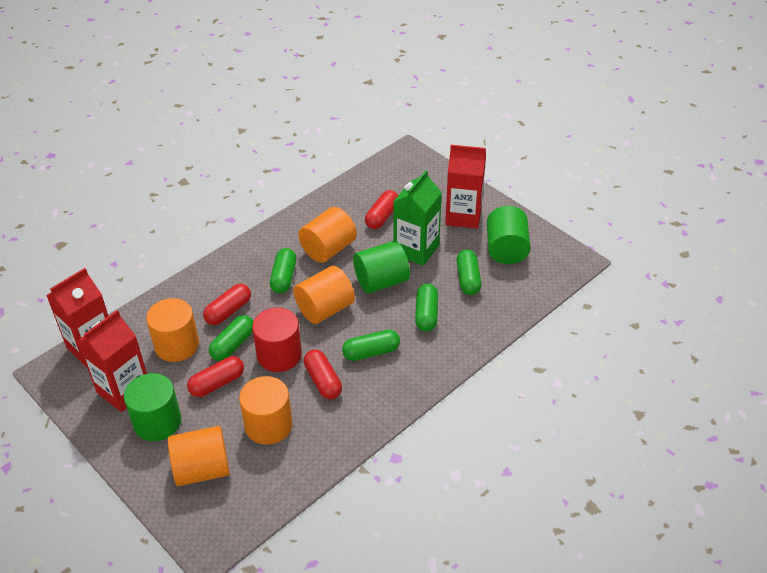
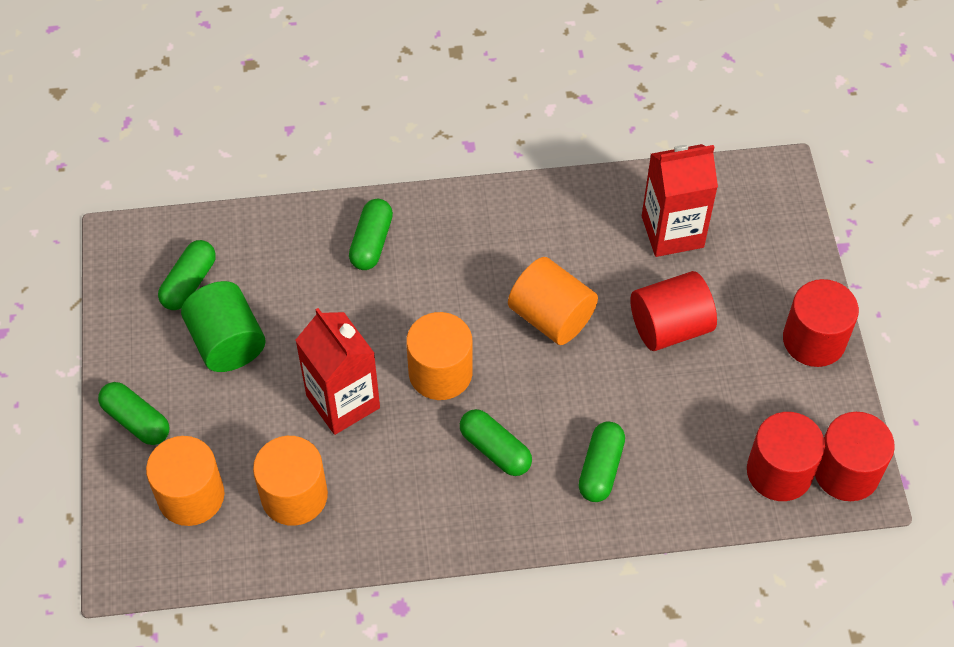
green carton: [393,170,442,266] = 1 -> none = 0
green cylinder: [124,373,181,441] [353,241,410,294] [487,206,531,264] = 3 -> [181,281,265,372] = 1
orange cylinder: [146,298,199,362] [168,426,230,486] [239,376,292,445] [293,266,355,324] [298,207,357,263] = 5 -> [146,436,224,526] [253,436,328,526] [406,312,473,400] [508,257,598,345] = 4
red capsule: [187,356,244,397] [203,284,251,325] [304,349,342,399] [365,190,398,229] = 4 -> none = 0
red carton: [46,268,108,367] [78,310,147,412] [445,145,486,229] = 3 -> [295,308,380,435] [642,144,718,257] = 2
red cylinder: [252,308,302,372] = 1 -> [631,271,717,351] [747,412,825,501] [783,279,859,367] [815,412,895,501] = 4

